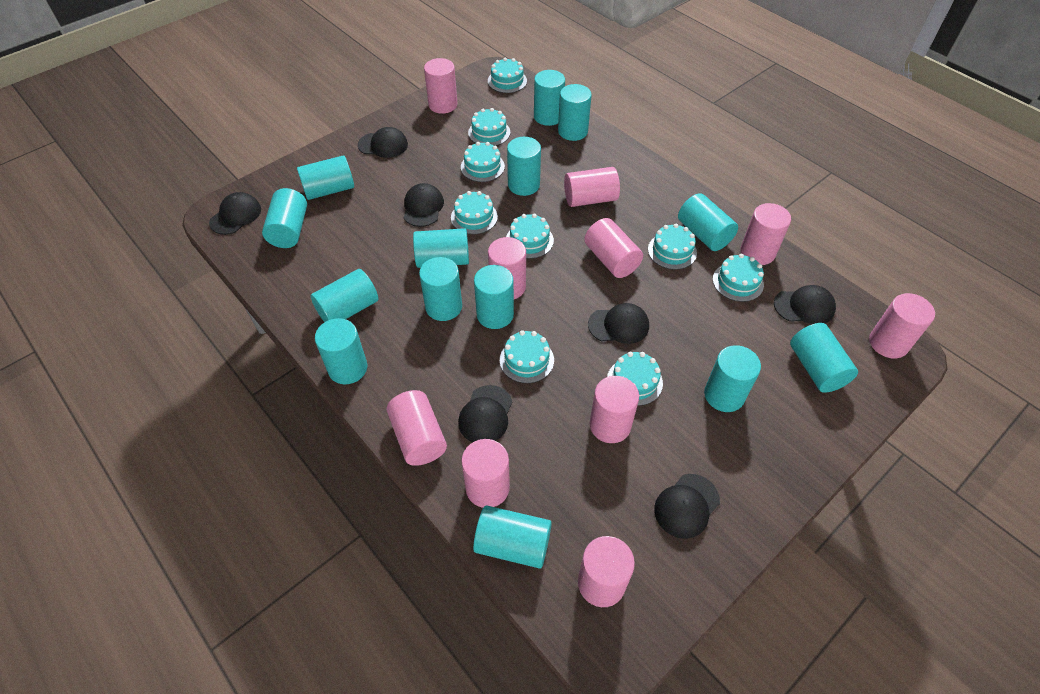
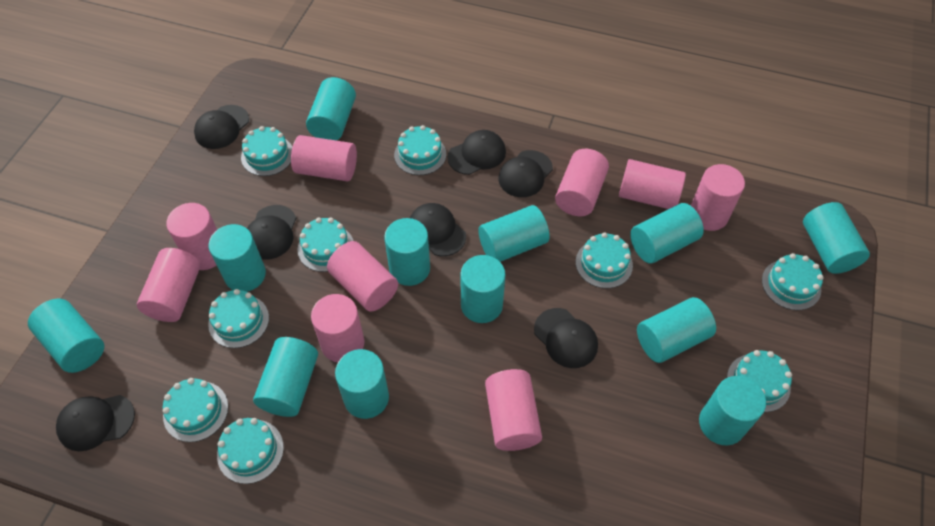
pink cylinder: [387,390,447,466] [424,58,458,114] [461,439,510,508] [488,237,526,299] [564,167,620,207] [578,536,635,607] [584,218,643,278] [590,376,639,443] [740,203,791,265] [869,293,935,358] = 10 -> [137,248,201,322] [166,203,217,270] [291,135,357,181] [311,294,364,362] [327,241,398,311] [485,369,542,451] [555,149,609,216] [619,159,686,209] [691,164,745,231] = 9
turquoise cylinder: [262,188,307,248] [297,155,354,200] [311,269,378,322] [315,318,367,384] [413,228,469,268] [419,257,462,321] [473,506,552,569] [474,265,514,329] [507,137,541,196] [534,70,565,126] [558,84,592,141] [678,193,738,251] [704,345,761,412] [790,323,858,393] = 14 -> [28,299,104,373] [209,224,266,292] [253,337,318,417] [306,77,356,140] [335,349,389,419] [384,218,430,286] [461,255,506,323] [478,205,550,262] [630,203,704,264] [637,297,716,363] [699,376,766,445] [803,202,870,274] = 12

